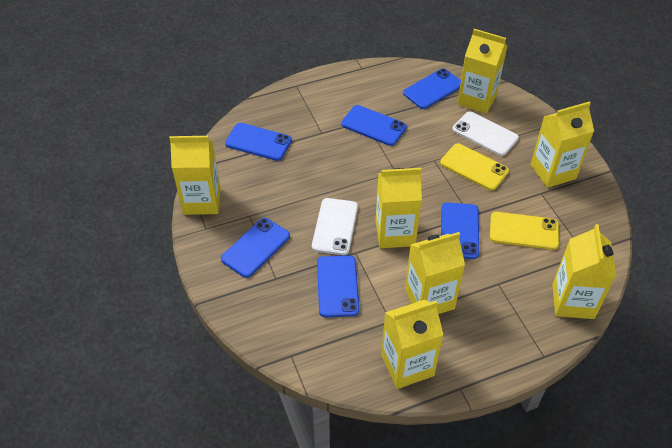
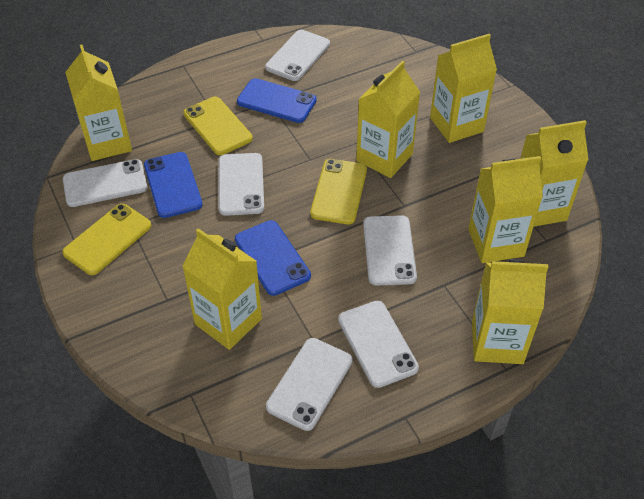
blue phone: [221,218,290,278] [225,123,292,161] [317,255,360,317] [341,105,407,146] [403,68,461,109] [441,202,479,259] = 6 -> [144,152,203,218] [235,220,311,296] [237,78,317,123] = 3
white phone: [312,198,358,255] [452,112,519,156] = 2 -> [63,159,148,207] [219,153,264,216] [265,30,330,81] [266,338,352,431] [338,301,419,388] [363,215,417,286] = 6
yellow phone: [440,143,509,191] [490,212,559,250] = 2 -> [62,204,151,275] [183,97,253,155] [310,159,367,224] = 3

